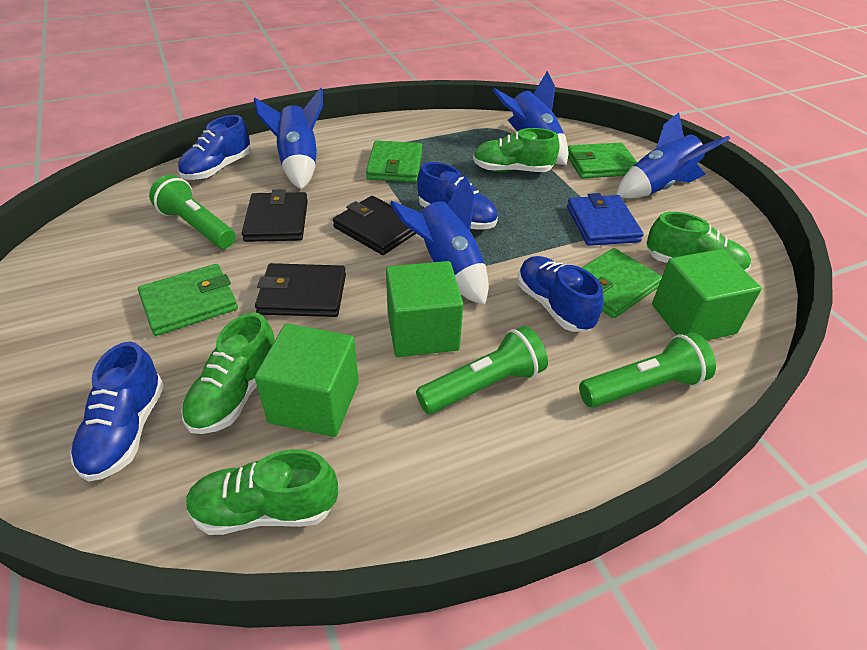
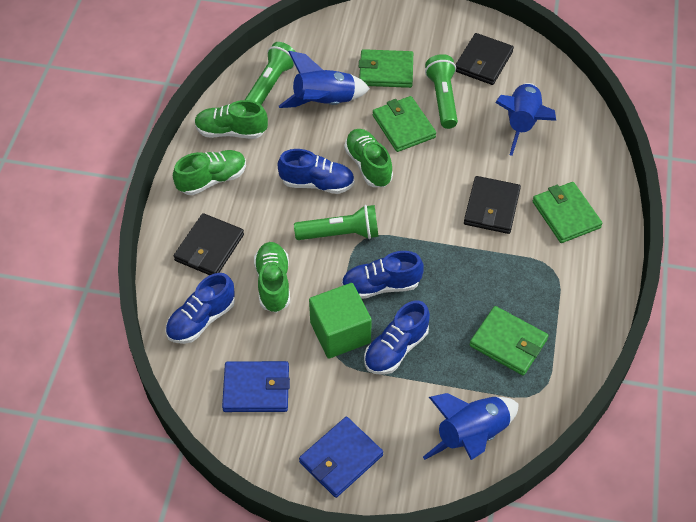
blue rocket: [254,88,323,190] [390,175,489,305] [492,71,568,165] [616,112,730,199] = 4 -> [279,51,370,108] [423,393,518,460] [495,83,556,156] = 3
blue wallet: [567,193,644,246] = 1 -> [222,361,290,412] [299,417,383,498] = 2
green cube: [255,323,359,437] [386,261,463,357] [652,249,762,341] = 3 -> [309,283,372,359] = 1

